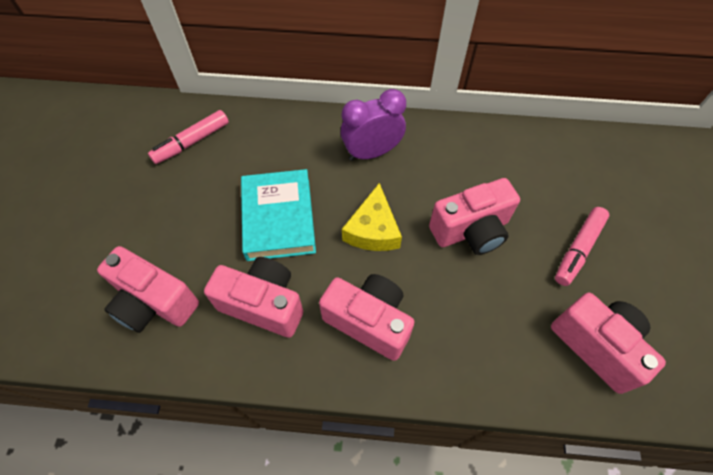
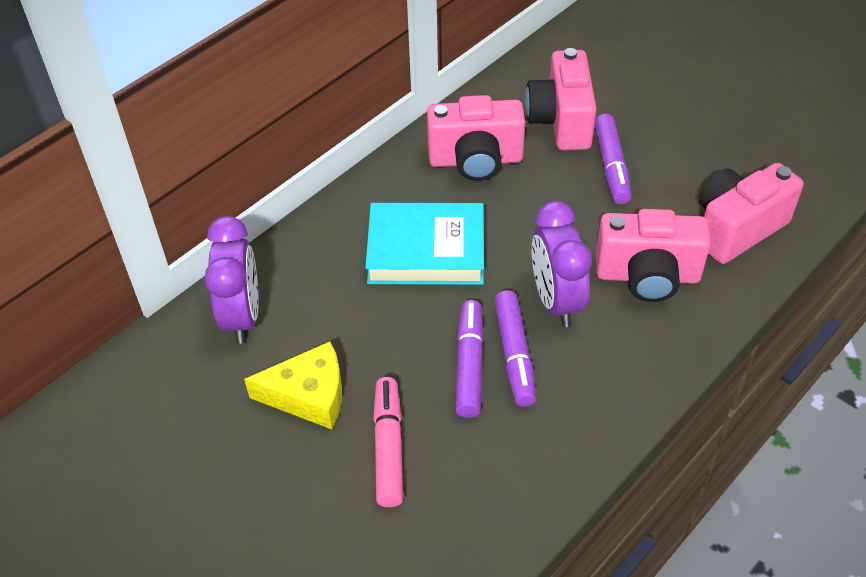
pink camera: [97,246,199,333] [204,257,303,338] [319,274,414,361] [429,178,520,255] [551,293,666,394] = 5 -> [427,95,525,181] [525,48,597,150] [596,209,711,302] [699,163,804,264] = 4
pink marker: [148,110,229,164] [555,207,609,286] = 2 -> [373,377,403,507] = 1
purple clock: [341,89,406,161] = 1 -> [204,216,259,344] [532,201,592,327] = 2
purple marker: none = 0 -> [455,300,484,418] [494,290,536,407] [595,114,631,204] = 3

